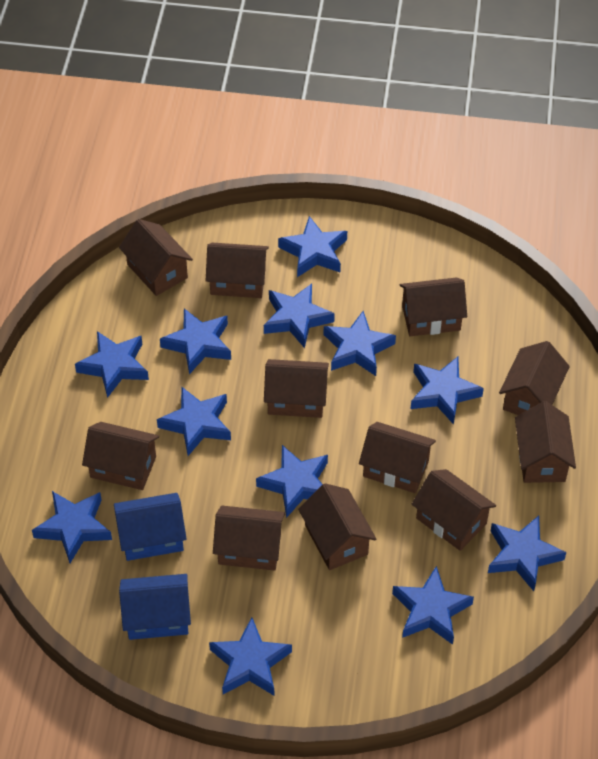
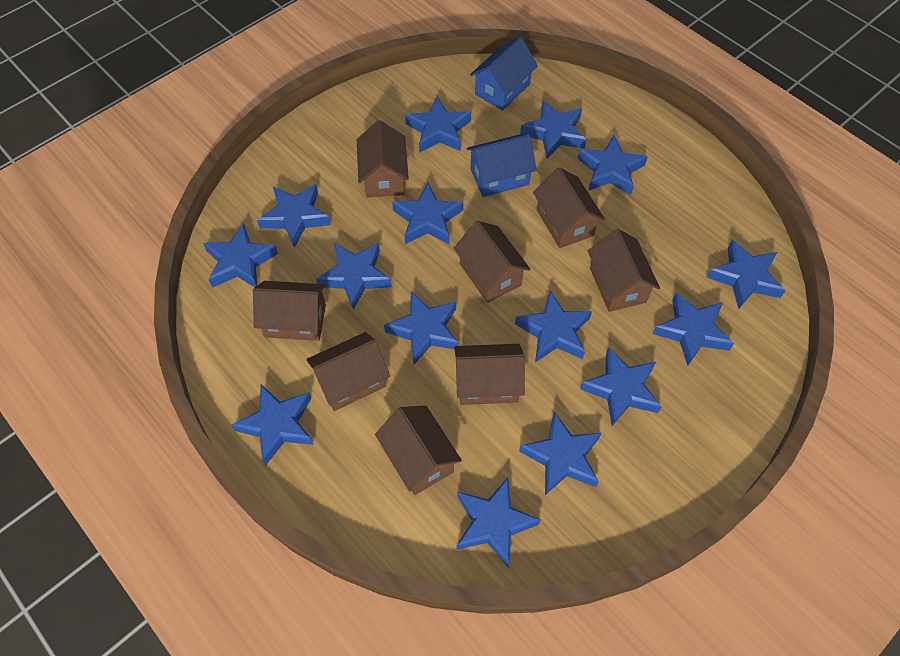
blue star: [32,491,112,563] [75,331,149,398] [157,386,231,456] [160,309,231,375] [209,617,292,695] [256,445,328,518] [264,284,335,348] [278,216,347,277] [323,311,396,376] [392,566,474,645] [411,357,484,425] [488,516,566,591] = 12 -> [203,223,278,288] [232,384,314,466] [257,184,331,248] [316,243,392,310] [384,291,459,364] [392,183,463,244] [405,96,471,153] [456,477,540,567] [515,291,592,363] [519,412,601,495] [520,100,587,159] [577,135,648,195] [580,347,661,426] [653,292,734,366] [707,240,786,309] = 15
brown house: [82,422,159,490] [119,219,193,296] [206,243,269,298] [213,506,285,571] [264,359,329,418] [298,483,376,570] [359,422,436,493] [399,278,467,336] [412,469,496,551] [499,341,570,415] [515,401,576,483] = 11 -> [253,281,326,341] [306,332,390,411] [357,120,409,198] [375,405,462,495] [454,221,531,303] [454,344,525,405] [533,167,605,248] [588,229,660,312] = 8

